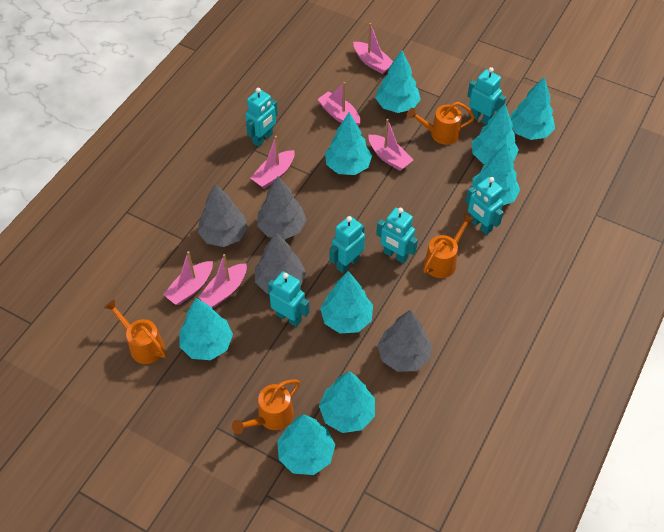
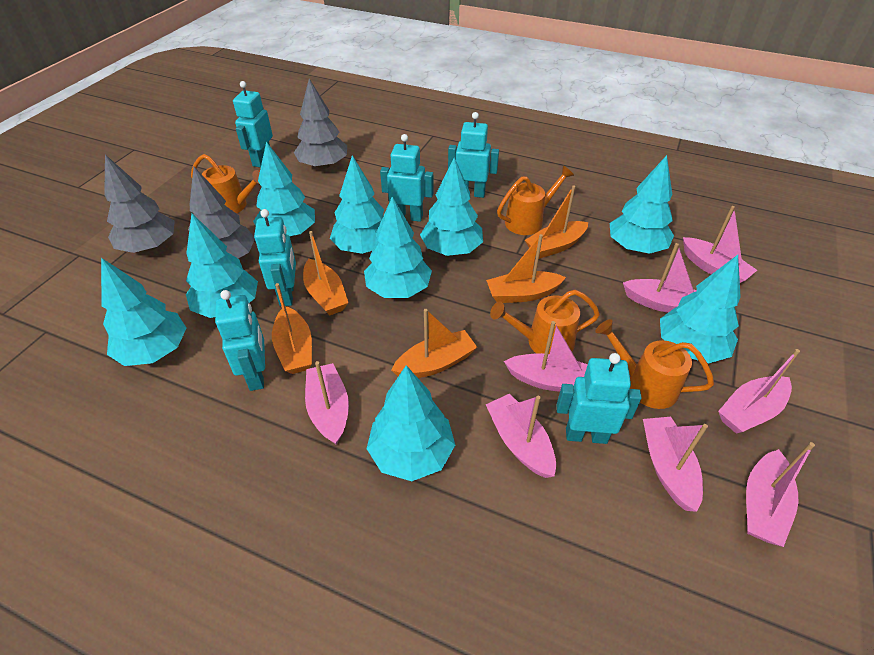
grey tree: [198,183,248,247] [255,233,306,294] [257,176,307,240] [377,310,432,372] = 4 -> [104,155,175,253] [188,167,255,259] [294,79,347,169] = 3
orange boat: none = 0 -> [272,283,312,374] [303,231,349,315] [391,309,477,378] [486,234,566,303] [525,185,588,259] = 5
pink boat: [163,251,213,305] [198,254,247,308] [251,136,294,189] [317,82,360,126] [353,23,393,74] [369,119,413,171] = 6 -> [305,361,349,445] [486,394,556,478] [504,321,588,392] [623,243,697,313] [643,417,708,512] [683,206,757,283] [718,349,800,434] [746,442,815,547] = 8

